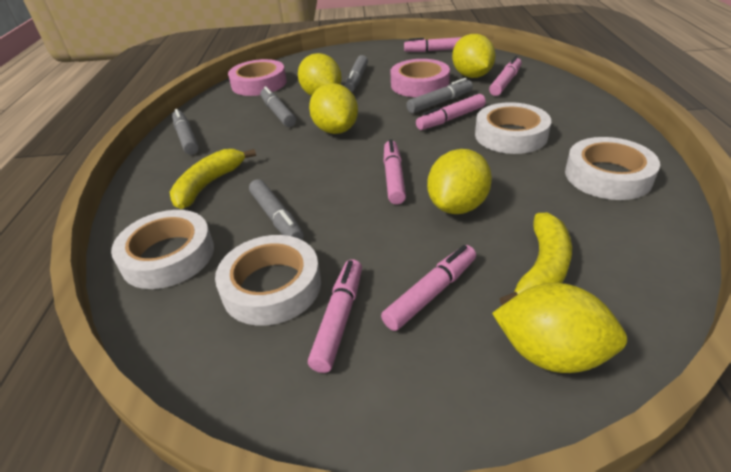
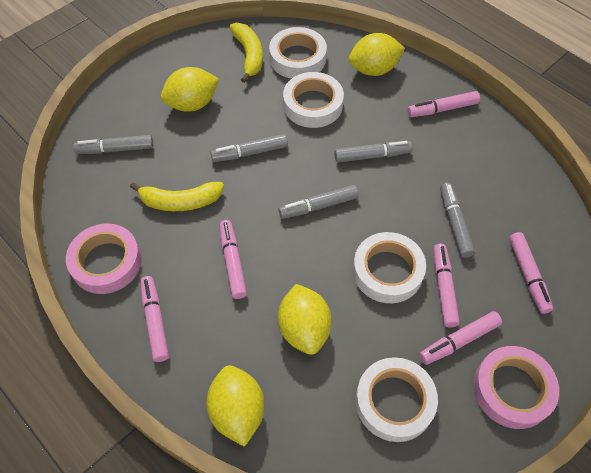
yellow lemon: [298,53,342,96] [309,83,358,134] [427,149,492,214] [452,34,496,78] [492,283,627,373] = 5 -> [161,67,219,112] [206,365,264,447] [278,284,332,355] [348,33,405,76] = 4

